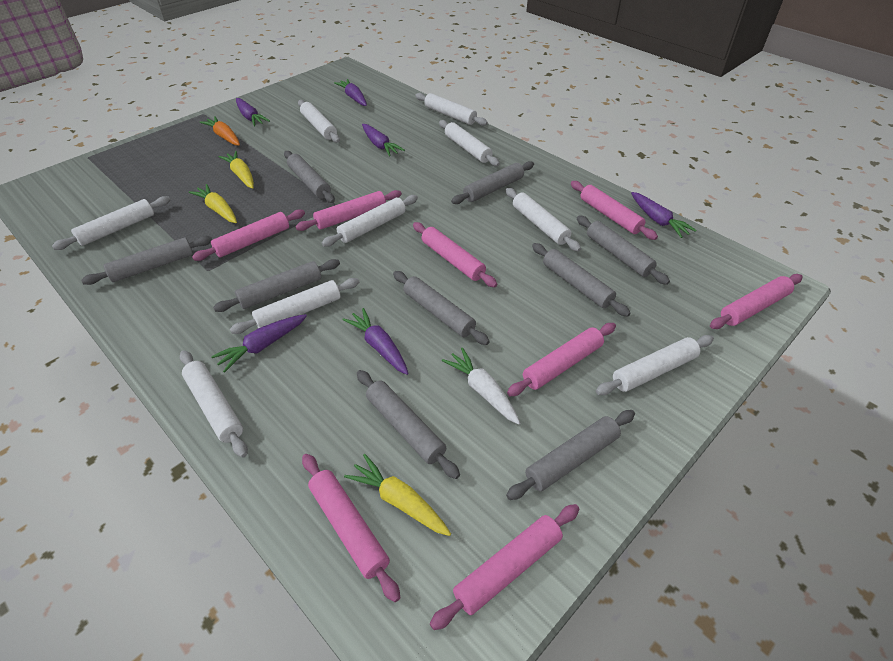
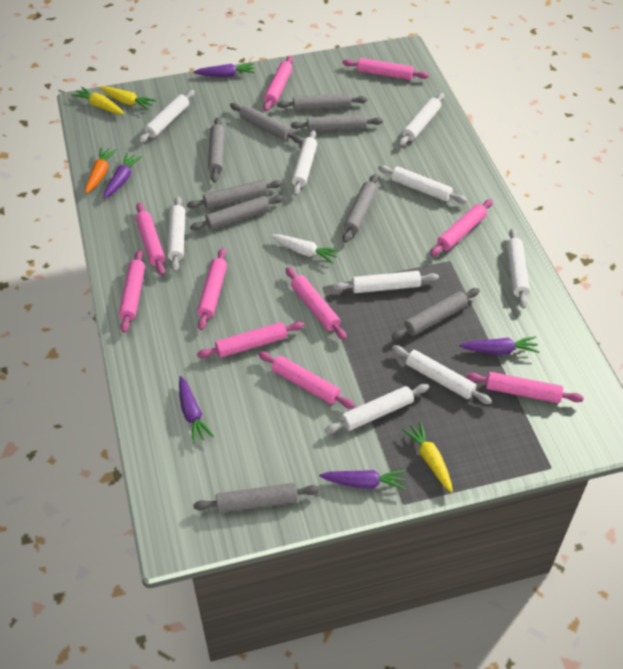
pink rolling pin: [192,209,305,261] [295,190,402,231] [302,454,400,602] [413,222,497,287] [430,504,579,630] [507,323,616,396] [571,181,658,240] [710,274,803,329] = 8 -> [119,249,145,333] [136,203,165,275] [197,248,227,330] [197,321,304,358] [258,351,355,409] [263,56,293,111] [286,267,347,340] [343,58,429,80] [430,199,493,256] [466,372,584,403] = 10
purple carrot: [211,314,307,373] [236,98,270,126] [334,79,367,106] [342,308,409,375] [362,124,405,157] [631,192,697,238] = 6 -> [103,153,142,199] [179,376,214,444] [193,63,255,77] [319,470,406,490] [459,336,540,355] = 5

